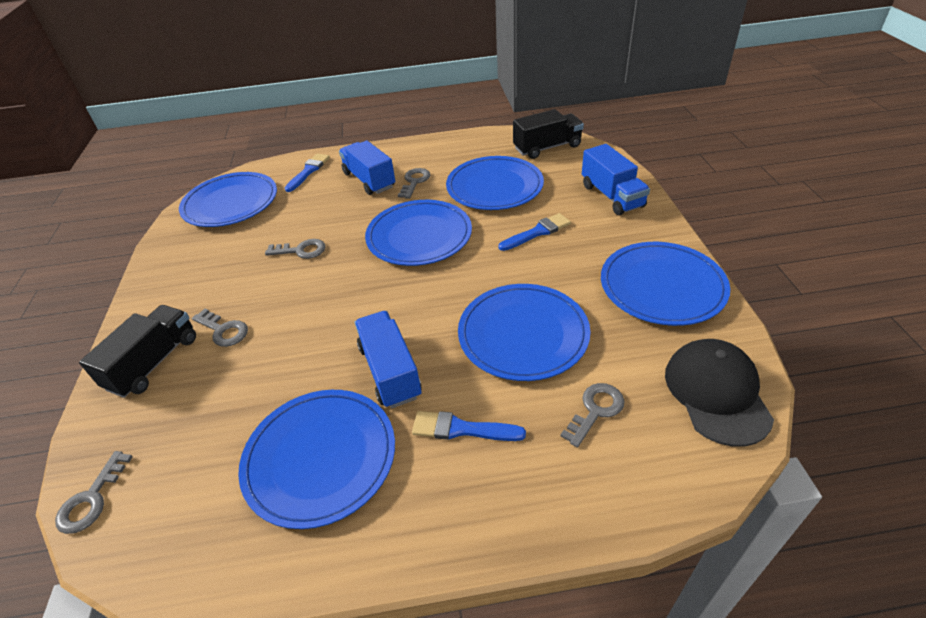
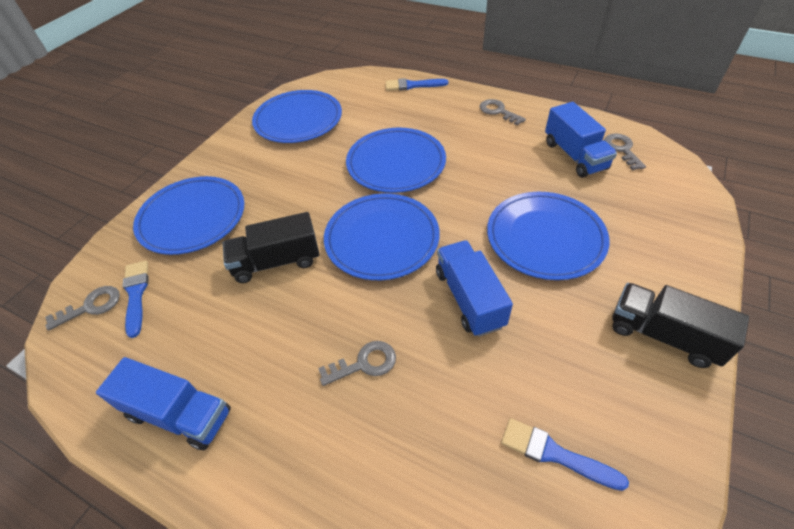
black cap: [665,339,774,447] = 1 -> none = 0
blue plate: [179,172,277,227] [238,390,395,529] [365,200,472,266] [446,156,544,210] [458,284,590,381] [601,242,730,326] = 6 -> [133,176,244,255] [252,90,342,143] [324,193,440,280] [346,128,446,193] [487,192,610,280] = 5
grey key: [55,451,133,534] [192,309,248,347] [265,239,325,259] [398,168,430,199] [560,383,625,448] = 5 -> [45,286,120,331] [318,341,396,386] [480,99,526,126] [604,133,646,170] = 4

